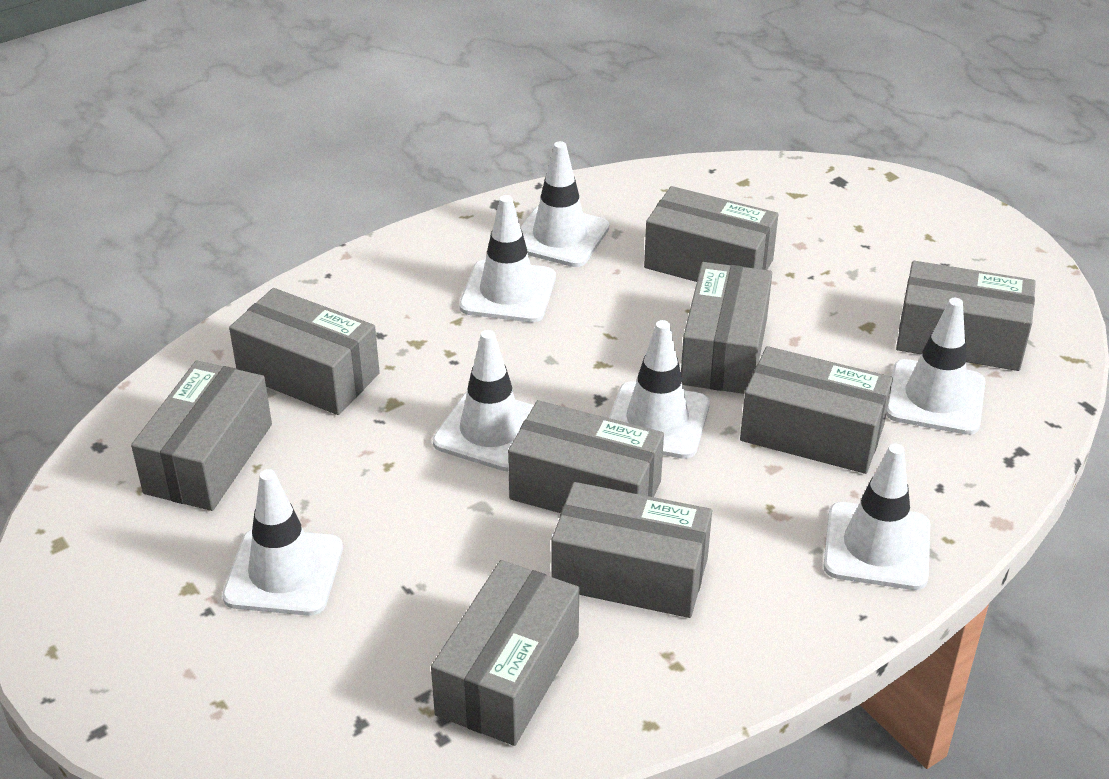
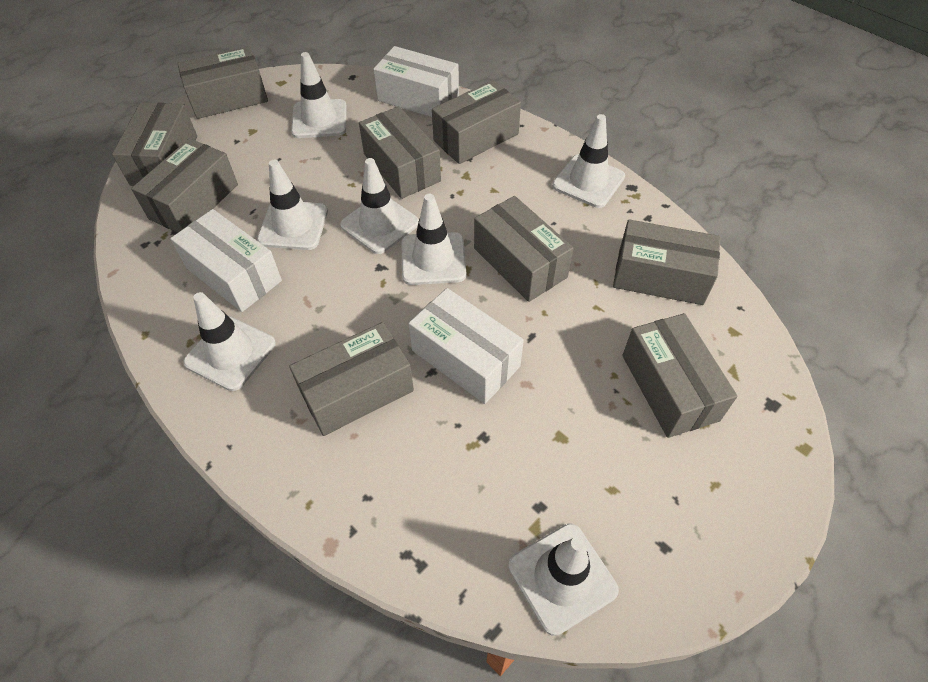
white box: none = 0 -> [170,209,282,312] [373,46,459,117] [408,288,524,404] = 3

